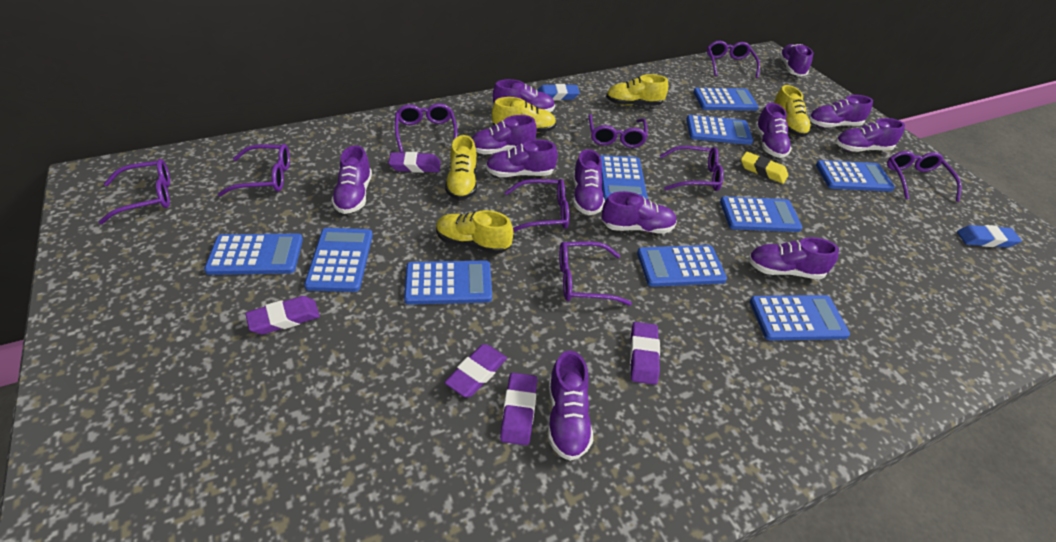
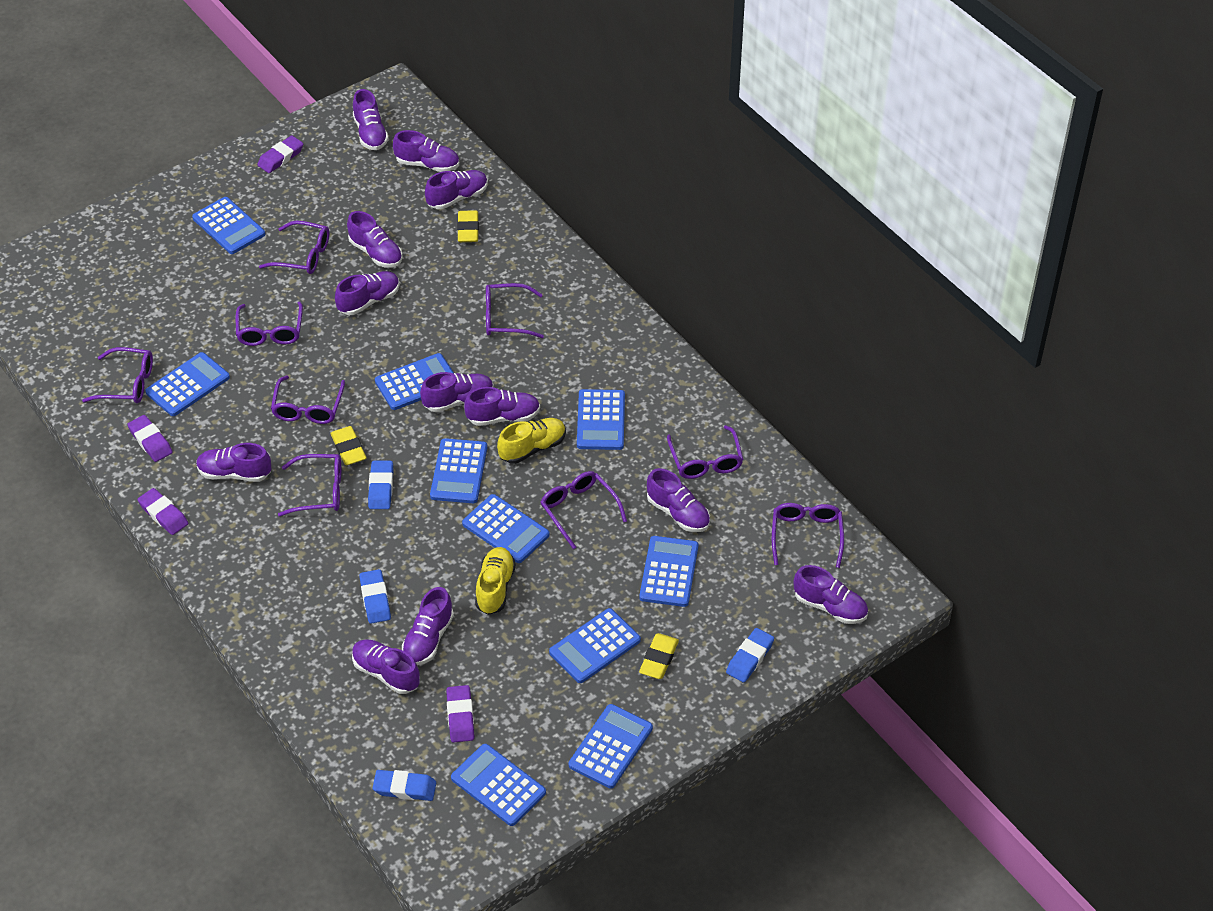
blue eraser: [537,84,580,100] [957,225,1022,247] = 2 -> [359,569,391,624] [368,461,393,509] [373,770,436,801] [726,628,774,682] = 4
purple eraser: [245,296,320,334] [388,152,441,173] [445,344,507,397] [500,373,537,445] [630,322,660,385] = 5 -> [127,415,173,462] [138,488,188,535] [257,135,303,173] [446,685,475,743] = 4
yellow eraser: [741,152,788,184] = 1 -> [330,426,367,465] [457,210,479,242] [639,633,679,679] = 3
yellow shoe: [436,210,513,254] [445,135,477,200] [492,97,556,133] [606,74,668,106] [774,85,811,137] = 5 -> [475,547,516,615] [497,418,566,464] = 2

